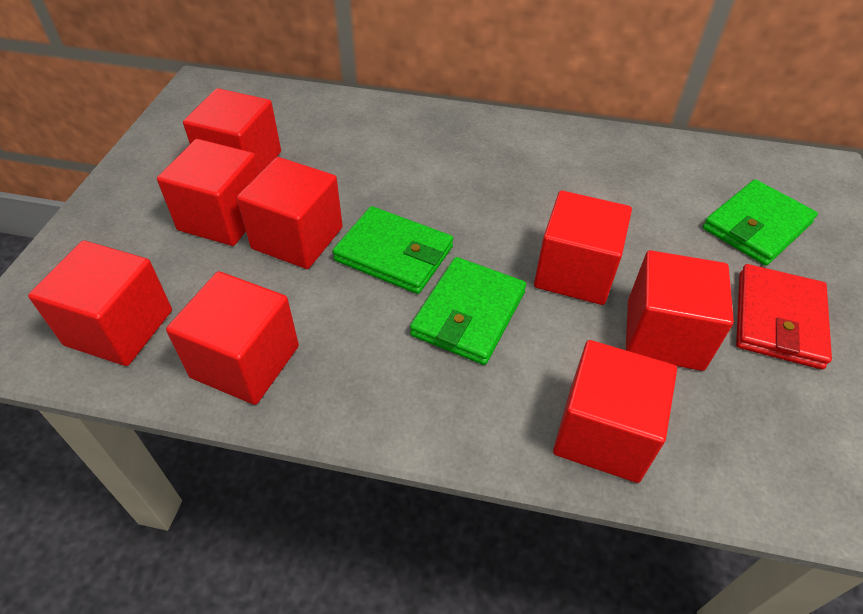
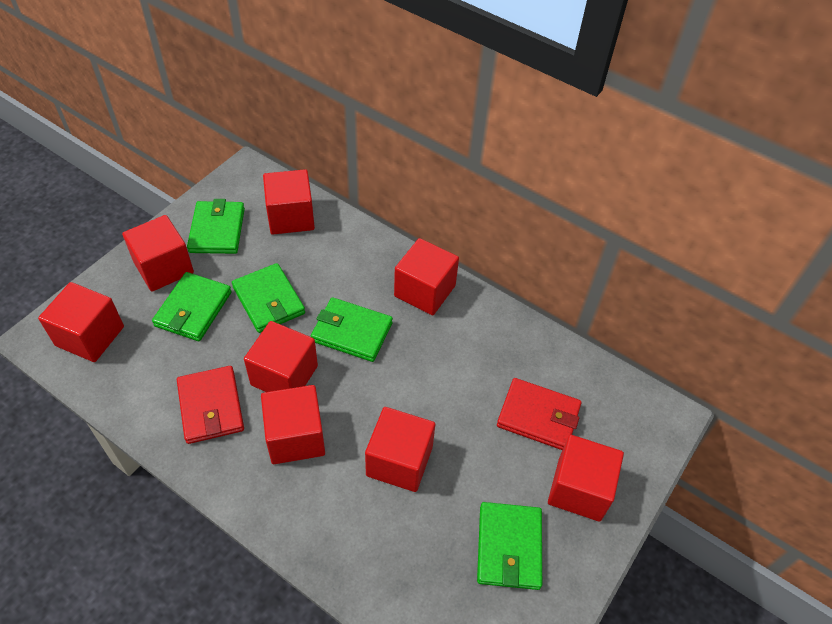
green wallet: [332,206,453,294] [410,257,526,365] [703,179,818,266] = 3 -> [152,272,232,341] [187,199,245,254] [232,263,305,333] [311,297,393,362] [477,502,542,590] = 5
red wallet: [736,264,832,369] = 1 -> [177,366,244,444] [497,378,581,450] = 2

